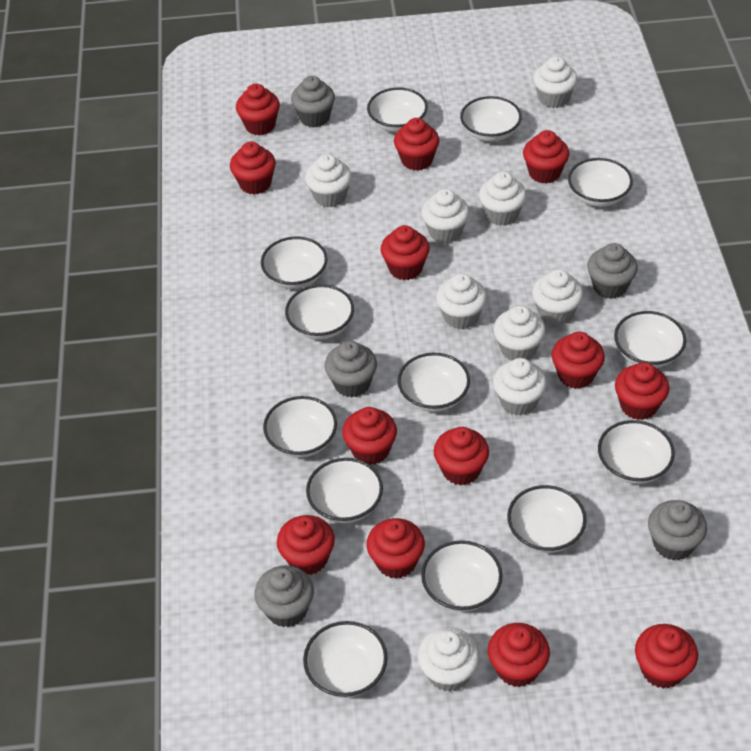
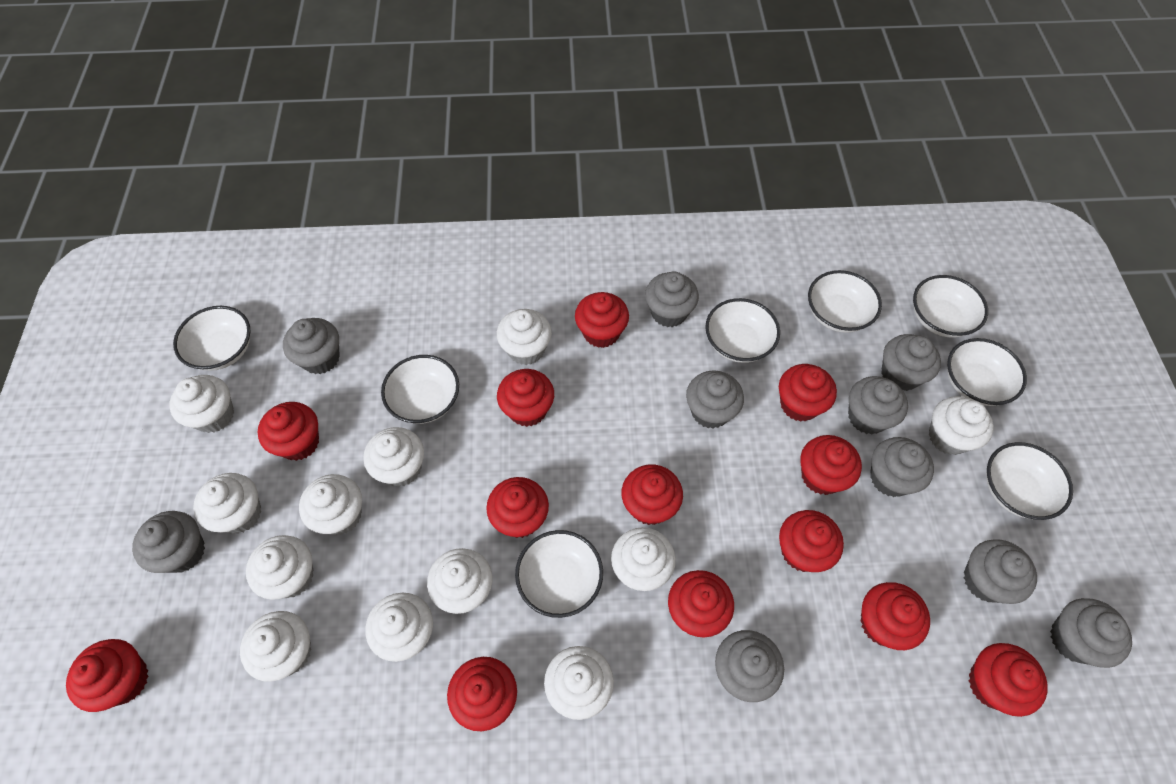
grey cupcake: [254,565,314,627] [291,76,335,127] [325,341,377,397] [587,243,638,299] [648,500,707,561] = 5 -> [132,511,205,573] [283,318,340,374] [645,271,699,327] [686,370,744,428] [715,630,784,702] [848,376,908,435] [870,437,934,497] [881,334,941,391] [964,539,1037,604] [1050,598,1132,668] = 10
white bowl: [261,237,328,289] [263,396,337,458] [285,284,354,340] [303,621,388,698] [306,458,383,523] [367,88,428,132] [398,353,470,412] [421,540,502,612] [460,96,522,142] [507,485,587,553] [568,158,633,207] [598,420,675,484] [614,311,686,368] = 13 -> [173,306,251,371] [381,355,459,424] [515,530,603,618] [705,298,780,363] [808,270,882,333] [913,275,988,338] [947,338,1027,406] [987,442,1073,520] = 8
white cupcake: [305,154,352,207] [418,627,480,692] [421,189,469,243] [436,273,487,329] [479,172,527,226] [493,358,547,416] [494,306,545,361] [532,269,583,325] [533,56,577,108] = 9 -> [169,375,234,433] [193,473,261,534] [240,611,311,682] [246,535,314,600] [299,474,362,535] [363,427,424,487] [365,593,433,662] [427,548,492,614] [497,309,552,365] [544,646,614,720] [611,527,676,591] [929,396,994,455] = 12

